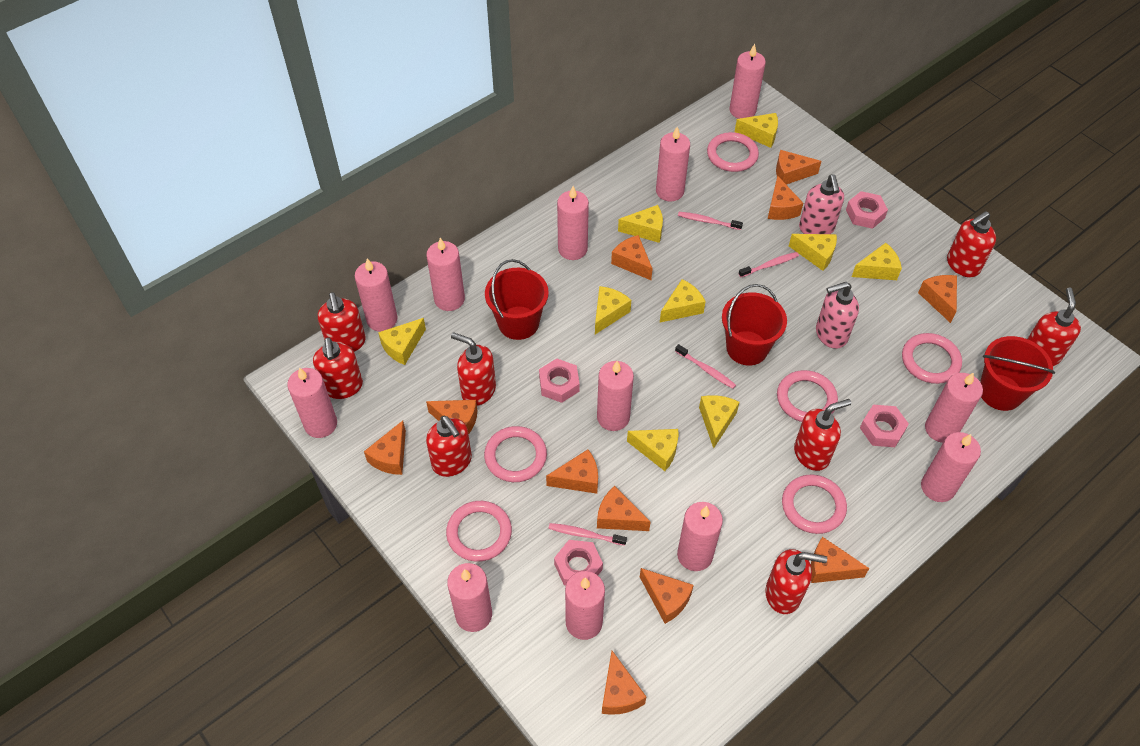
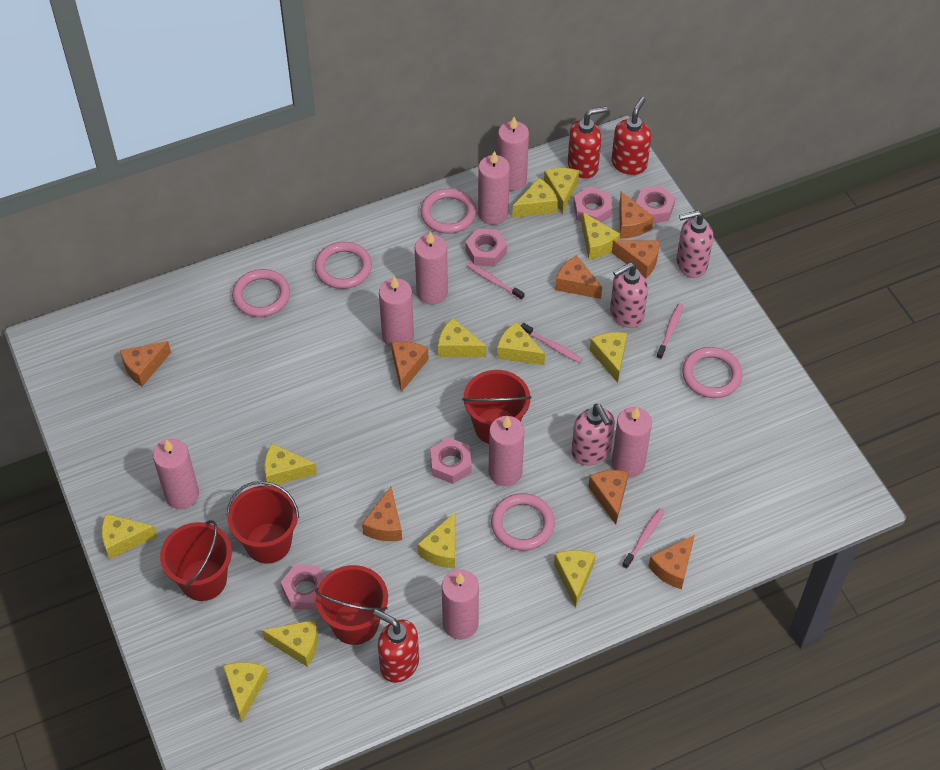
orange cheese: [364,421,406,475] [426,400,477,435] [546,449,598,494] [597,486,651,531] [602,651,646,715] [611,235,653,280] [640,568,694,624] [767,175,803,220] [776,150,821,185] [811,537,870,583] [918,275,957,323] = 11 -> [120,341,171,387] [362,487,402,541] [391,341,429,392] [555,255,602,299] [588,470,628,524] [612,241,659,278] [619,192,654,238] [648,535,695,589] = 8
pink candle: [287,367,337,438] [355,259,398,332] [426,238,465,311] [447,563,492,632] [557,186,589,260] [565,571,605,640] [597,361,634,431] [656,127,690,202] [677,502,723,571] [729,44,766,119] [921,432,981,502] [925,372,983,443] = 12 -> [153,439,199,509] [379,276,414,348] [415,231,448,305] [442,569,479,640] [478,151,510,225] [489,416,524,486] [498,117,529,191] [611,407,652,477] = 8
pink nut: [539,358,580,403] [554,540,603,586] [846,191,888,229] [860,405,909,447] = 4 -> [281,564,324,610] [430,438,472,484] [465,228,507,267] [573,187,612,223] [636,186,676,223] = 5
pink ring: [446,501,512,562] [484,426,547,482] [707,132,759,172] [777,370,838,422] [782,475,847,534] [902,333,962,384] = 6 -> [232,269,290,317] [315,242,372,289] [420,188,476,234] [491,493,555,551] [682,347,743,398] = 5
pink soap dispenser: [799,175,844,234] [816,282,859,349] = 2 -> [571,404,615,465] [610,262,648,328] [676,210,713,278] = 3
red bucket: [485,259,549,340] [722,284,787,365] [980,336,1055,411] = 3 -> [160,520,232,601] [227,481,299,564] [315,565,388,645] [462,370,532,444] = 4
red soap dispenser: [313,337,363,399] [318,292,366,352] [426,416,472,477] [451,332,496,406] [765,549,827,614] [794,399,851,471] [947,211,996,277] [1028,288,1081,366] = 8 -> [373,609,419,683] [568,106,607,179] [612,97,651,175] = 3
yellow cheese: [378,318,426,365] [595,286,631,334] [618,205,663,243] [627,429,678,471] [660,279,706,323] [699,395,740,448] [735,113,778,148] [789,234,837,271] [852,243,902,280] = 9 -> [102,514,157,559] [223,662,268,722] [262,619,318,667] [265,443,317,486] [417,513,455,568] [438,318,486,357] [497,322,545,365] [513,178,558,218] [544,168,579,215] [554,550,596,607] [582,212,620,259] [590,332,627,383] = 12

